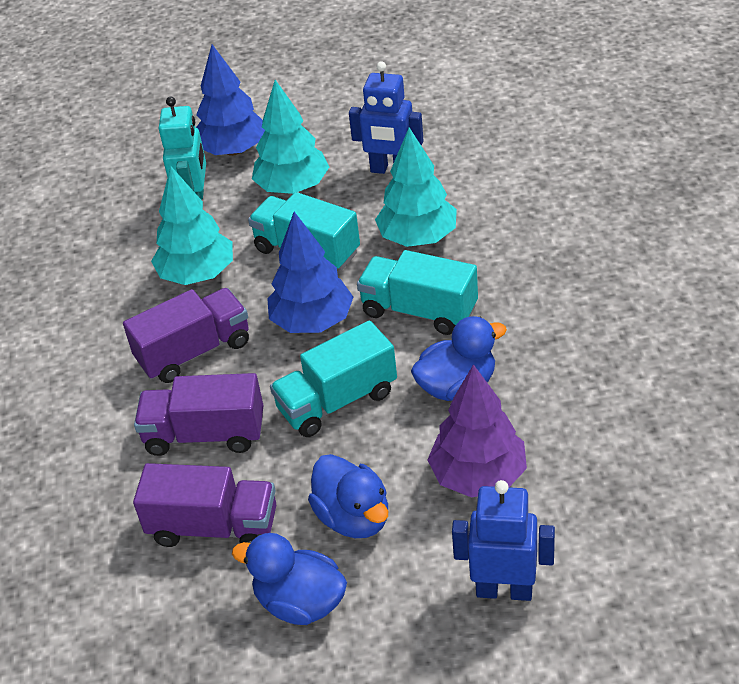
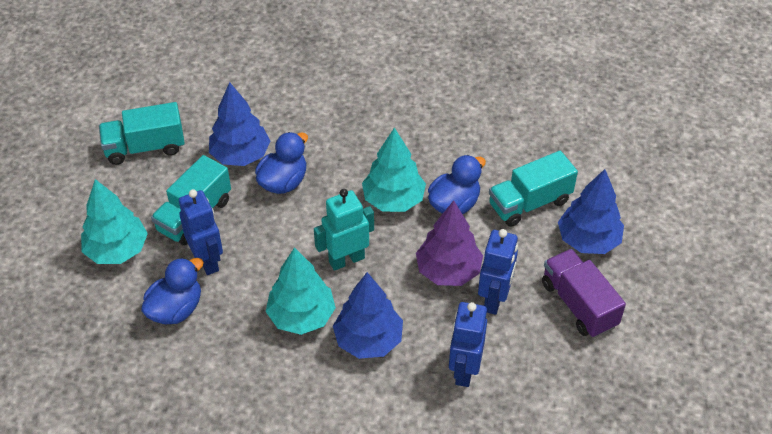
blue robot: [349,61,424,174] [452,480,555,601] = 2 -> [179,189,223,275] [449,302,487,387] [478,229,518,315] = 3
blue tree: [196,44,265,156] [267,212,353,333] = 2 -> [209,82,271,166] [333,272,403,359] [558,169,624,254] = 3
purple truck: [123,288,249,383] [133,463,276,547] [134,373,264,456] = 3 -> [542,249,626,338] = 1

